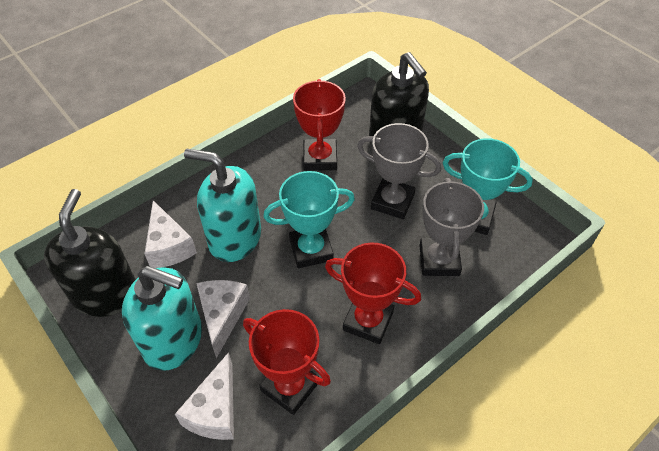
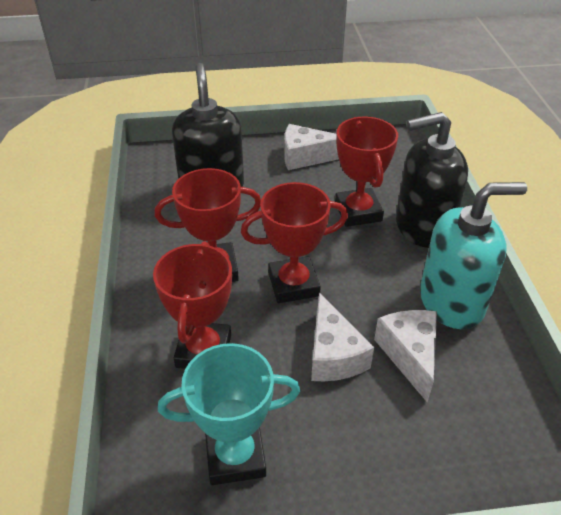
grey trophy: [357,123,441,219] [419,178,484,276] = 2 -> none = 0
red trophy: [243,309,331,415] [293,79,346,171] [325,243,421,344] = 3 -> [153,241,232,369] [155,168,261,282] [241,182,348,303] [335,116,398,227] = 4
turquoise soap dispenser: [122,266,202,371] [184,149,261,262] = 2 -> [420,182,527,329] = 1
turquoise trophy: [263,171,355,268] [443,138,533,235] = 2 -> [158,343,300,485] = 1

